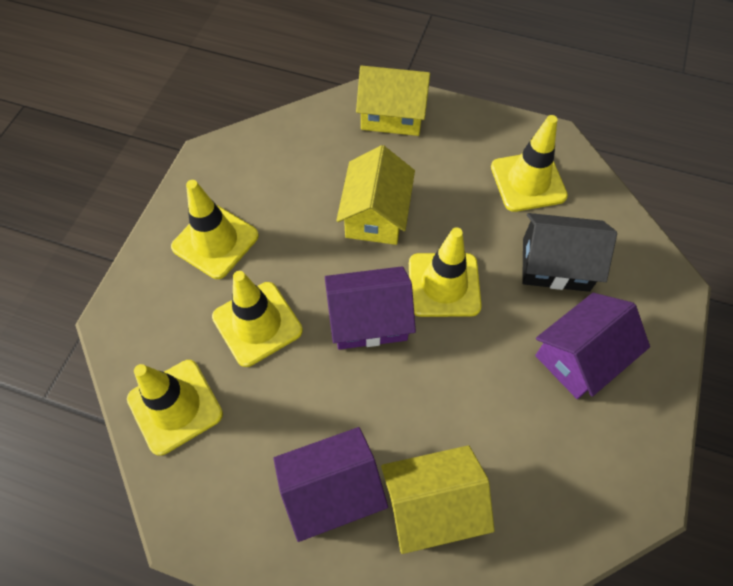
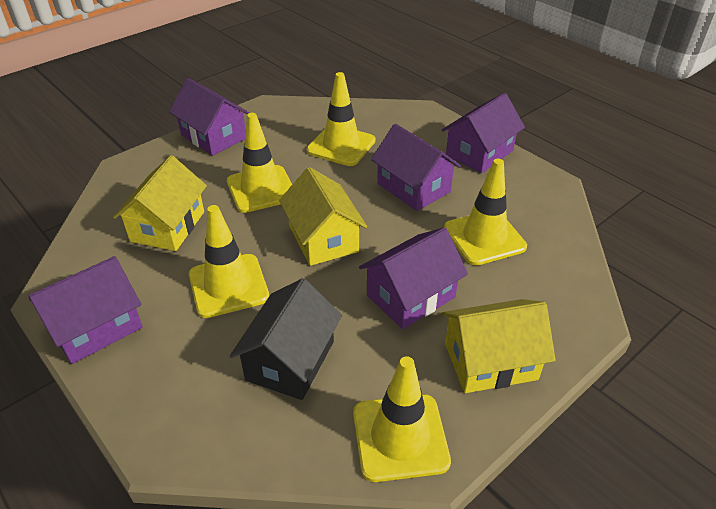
purple house: [273,427,388,542] [325,266,416,350] [535,293,650,399] = 3 -> [29,256,143,364] [169,78,249,156] [359,227,468,329] [371,124,461,211] [442,93,525,173] = 5

